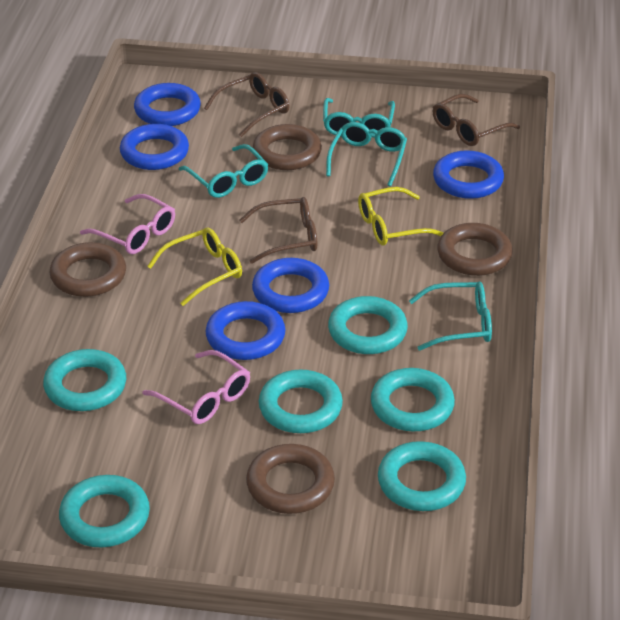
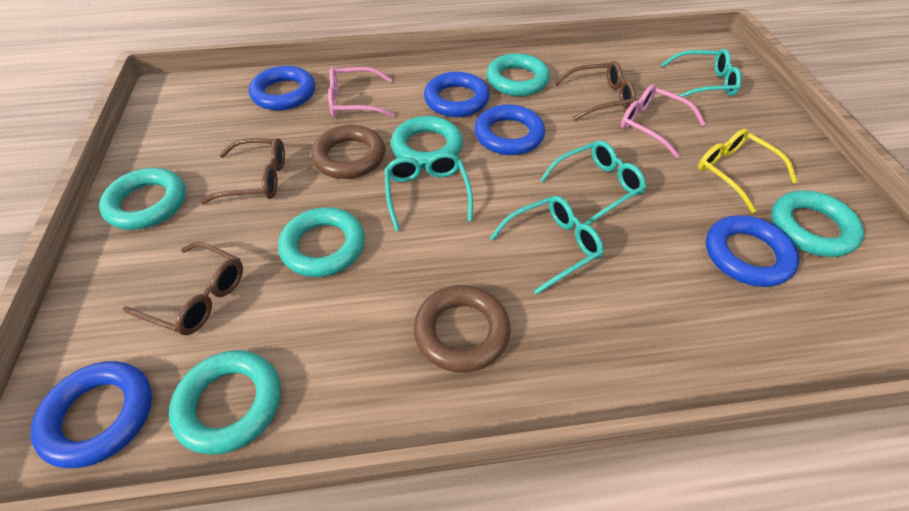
brown ring: [50,242,126,297] [246,444,335,514] [253,124,322,170] [437,223,513,276] = 4 -> [311,125,385,179] [413,285,511,373] = 2
yellow glasses: [147,227,242,306] [358,187,444,246] = 2 -> [698,129,798,213] = 1

